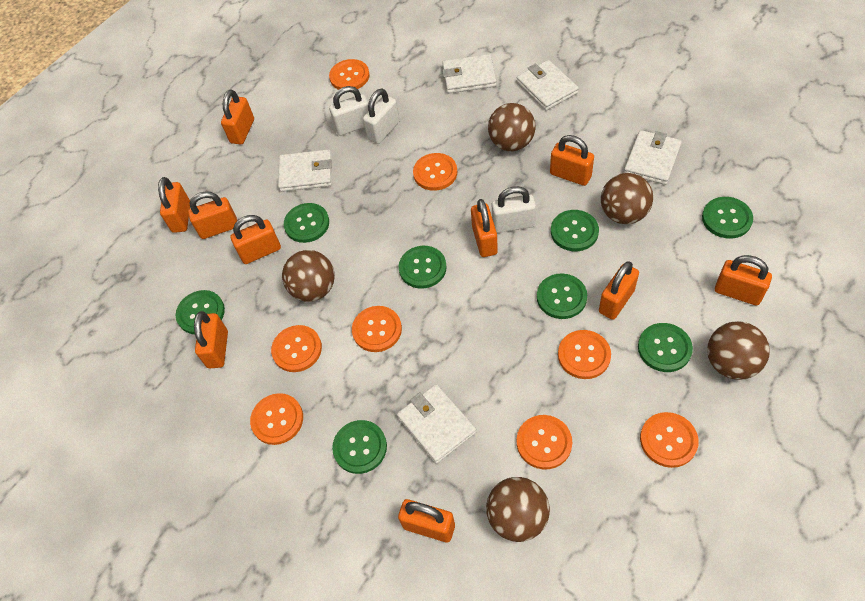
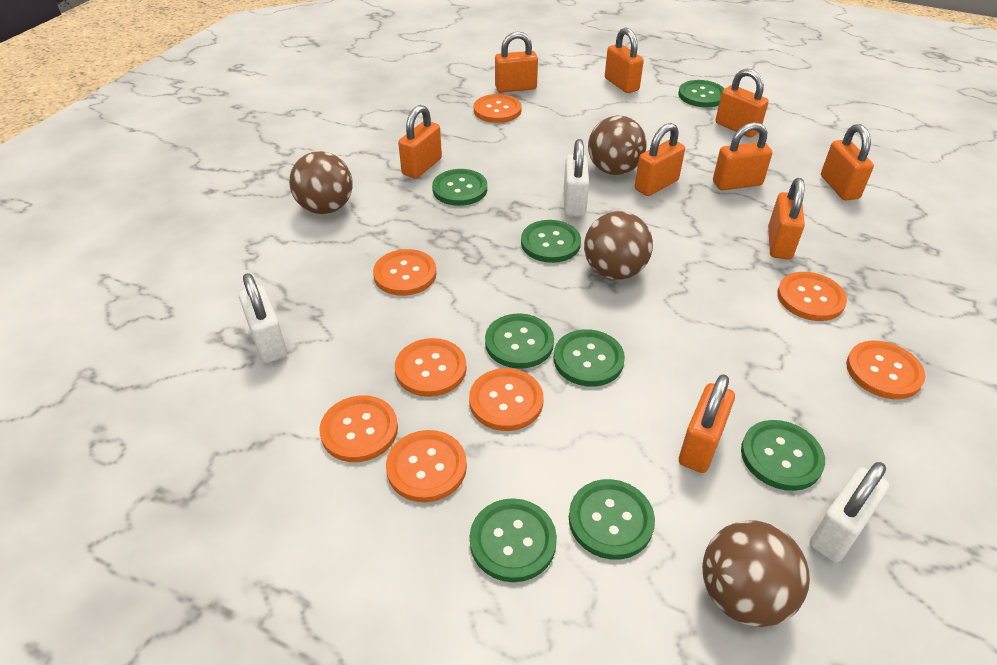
brown ball: [282,250,335,302] [486,477,550,542] [488,103,536,151] [601,173,653,224] [707,321,770,380] = 5 -> [289,151,353,214] [584,211,653,280] [588,115,647,175] [702,521,810,627] = 4
orange padlock: [158,177,190,233] [188,191,237,239] [194,311,228,368] [221,89,254,144] [230,215,281,264] [398,499,455,542] [471,199,498,257] [550,135,594,186] [599,261,639,320] [715,255,772,305] = 10 -> [398,105,442,179] [495,32,538,93] [605,27,644,93] [635,123,685,196] [679,374,735,473] [713,122,772,191] [716,69,769,138] [768,178,805,260] [821,124,874,201] = 9
white wallet: [278,149,332,192] [397,384,476,464] [442,54,497,94] [517,60,579,111] [624,130,682,185] = 5 -> none = 0

